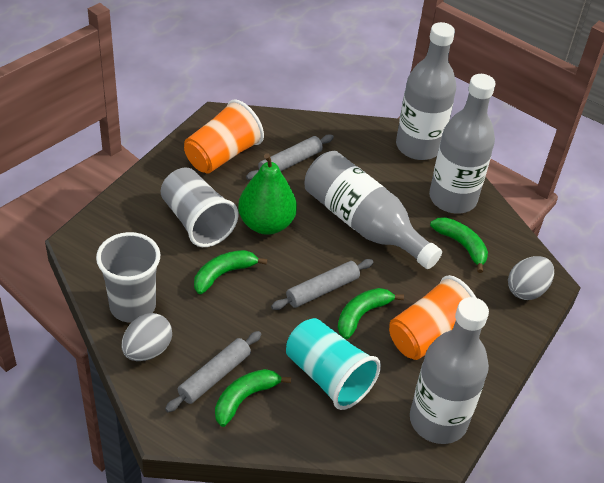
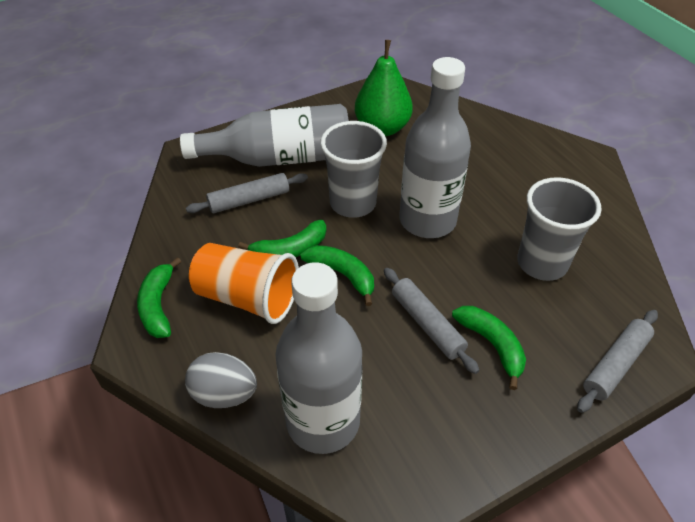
grey bottle: [305,151,442,269] [396,22,456,160] [410,297,489,444] [429,74,496,213] = 4 -> [180,104,349,167] [275,262,363,454] [400,57,471,238] = 3
grey egg: [122,313,172,361] [508,256,554,300] = 2 -> [185,352,257,408] = 1
orange cup: [184,99,264,173] [389,275,476,360] = 2 -> [189,243,299,324] = 1
turquoise cup: [286,318,381,410] = 1 -> none = 0

